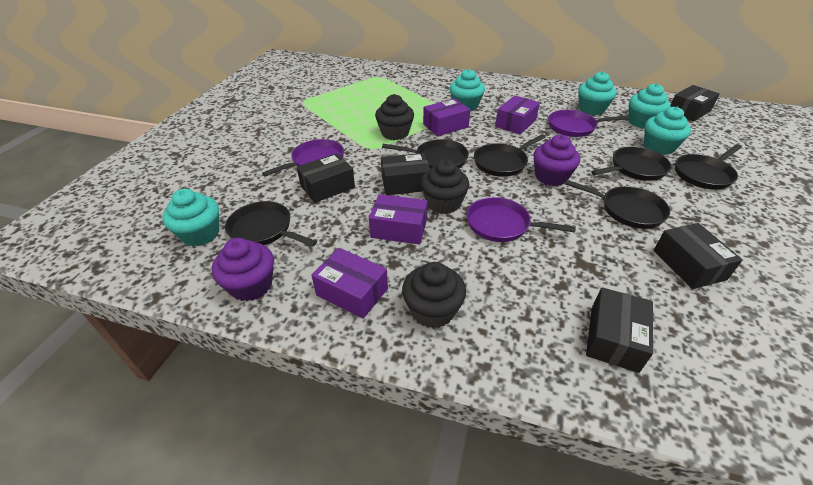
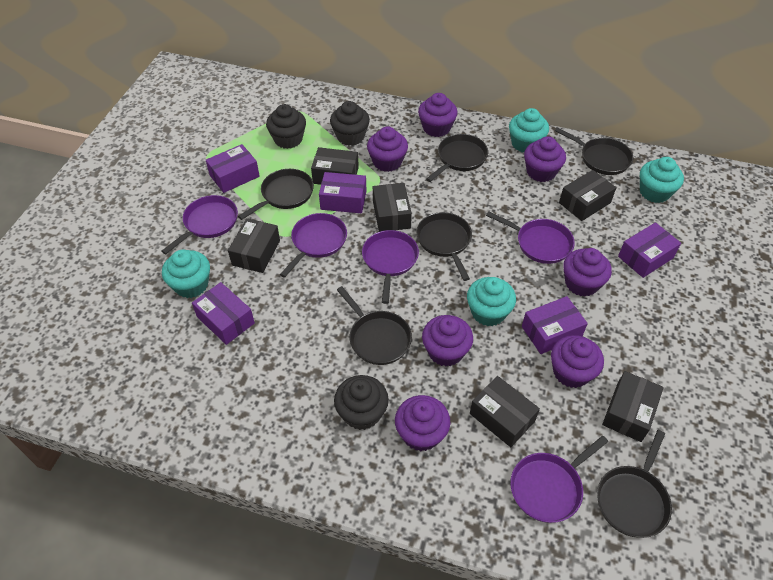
black box: [297,153,355,203] [381,153,430,195] [586,287,653,373] [653,223,743,289] [671,85,720,122] = 5 -> [228,218,280,273] [311,147,359,185] [373,183,412,232] [470,376,540,447] [559,170,616,221] [602,371,664,442] = 6
purple box: [311,248,388,319] [369,194,428,245] [423,99,470,136] [495,95,540,134] = 4 -> [192,282,255,345] [206,144,260,193] [319,172,367,213] [522,296,588,354] [618,222,681,278] = 5
purple cupcake: [212,238,274,301] [533,135,580,186] = 2 -> [367,126,408,172] [395,395,450,451] [418,93,458,137] [422,315,473,366] [524,136,566,182] [551,335,604,388] [563,248,612,297] = 7
purple pan: [262,139,344,176] [466,197,576,242] [548,110,629,137] = 3 -> [162,195,238,254] [280,213,347,278] [362,230,419,304] [486,212,575,264] [510,436,608,523] = 5
turquoise cupcake: [162,189,219,246] [450,69,485,111] [578,72,617,115] [628,83,671,129] [644,106,691,155] = 5 -> [162,249,210,298] [467,277,516,326] [509,108,549,152] [640,157,684,203] = 4

